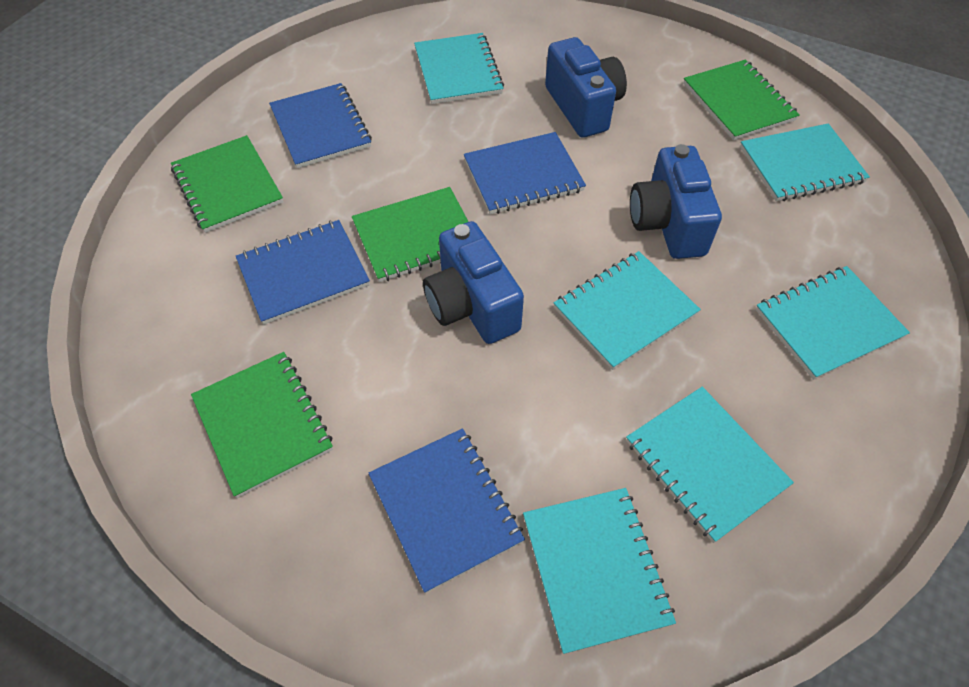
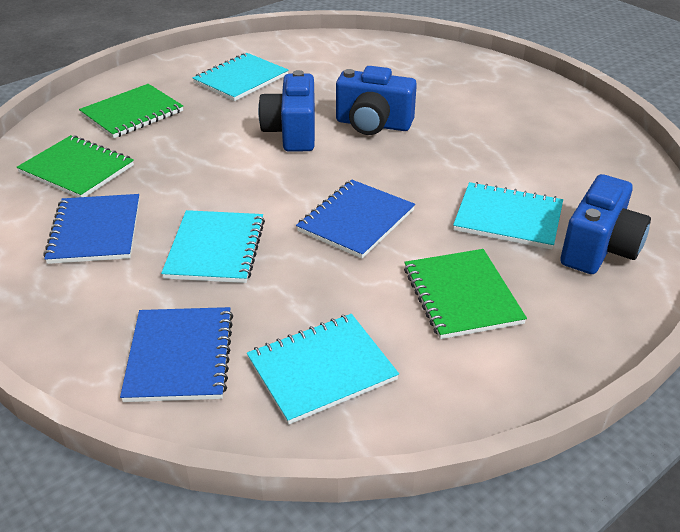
blue notebook: [236,220,370,325] [269,83,372,168] [368,428,525,593] [464,132,586,214] = 4 -> [43,194,140,264] [120,307,233,402] [296,179,415,259] = 3
green notebook: [171,135,283,233] [191,352,333,498] [352,187,469,282] [683,60,800,140] = 4 -> [17,135,134,197] [79,84,183,138] [404,249,527,339] = 3
turquoise notebook: [414,33,504,104] [523,488,676,654] [553,251,701,370] [626,387,794,543] [740,123,870,201] [756,266,910,380] = 6 -> [161,210,265,283] [193,53,289,101] [247,314,399,425] [453,182,563,249] = 4

